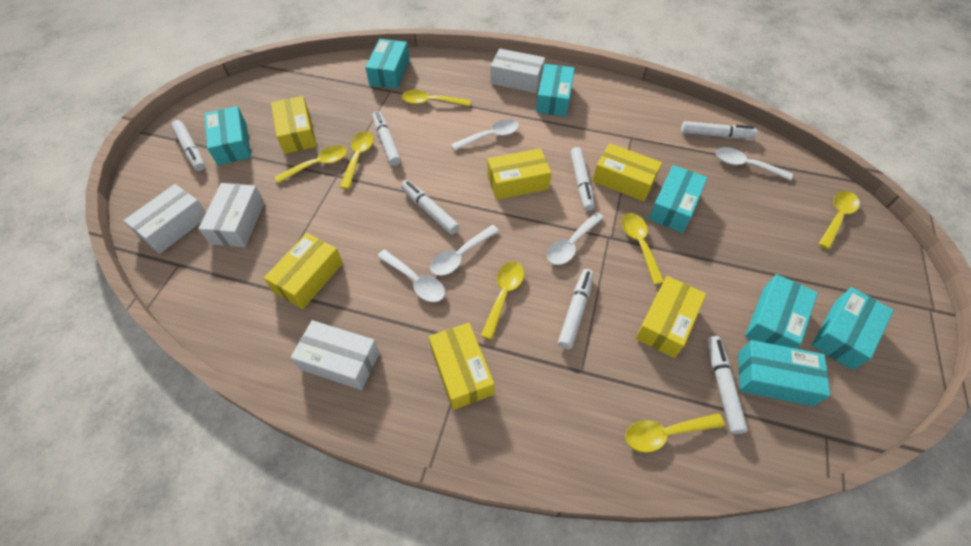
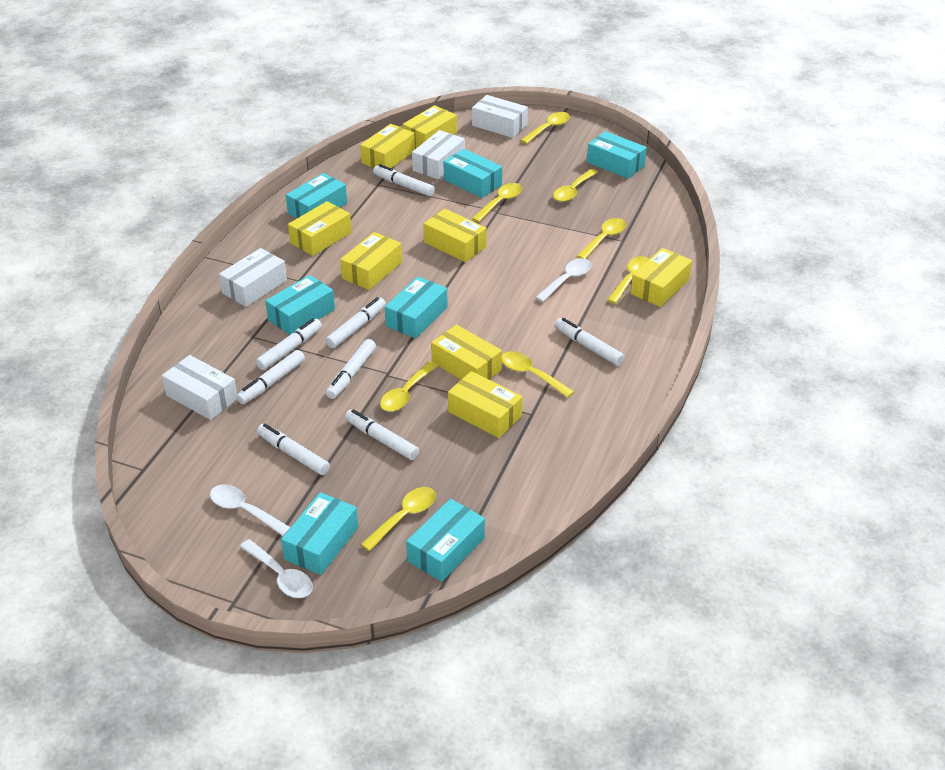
white marker: [171,120,205,171] [372,111,401,166] [401,180,459,235] [558,269,594,349] [570,147,595,211] [681,121,757,139] [707,336,748,434] = 7 -> [236,350,305,404] [256,318,322,370] [257,424,330,475] [325,297,386,348] [326,339,376,399] [345,409,419,460] [373,164,435,196] [555,318,624,365] = 8
white spoon: [377,250,445,302] [430,225,499,276] [451,119,519,151] [547,212,604,265] [716,147,793,181] = 5 -> [210,484,291,536] [240,539,313,598] [535,258,592,302] = 3
yellow box: [264,233,343,309] [271,96,317,154] [429,323,494,410] [487,148,552,200] [593,143,662,201] [636,276,706,358] = 6 -> [288,201,351,256] [340,232,402,290] [360,124,415,168] [403,105,457,148] [423,209,487,262] [431,325,502,380] [448,371,523,438] [631,248,692,307] = 8
yellow spoon: [274,145,347,183] [340,131,374,189] [402,90,471,106] [481,261,524,340] [622,213,664,285] [625,413,725,452] [819,191,860,249] = 7 -> [361,487,436,551] [380,361,438,412] [472,183,522,222] [502,351,574,398] [520,112,570,144] [553,169,598,202] [577,218,626,259] [607,256,650,304] = 8

